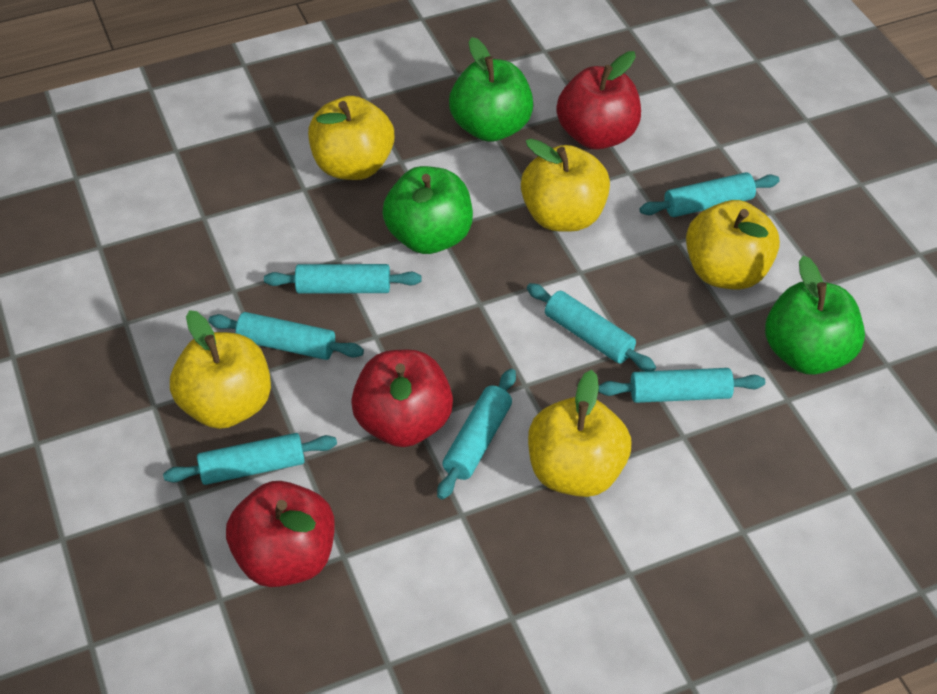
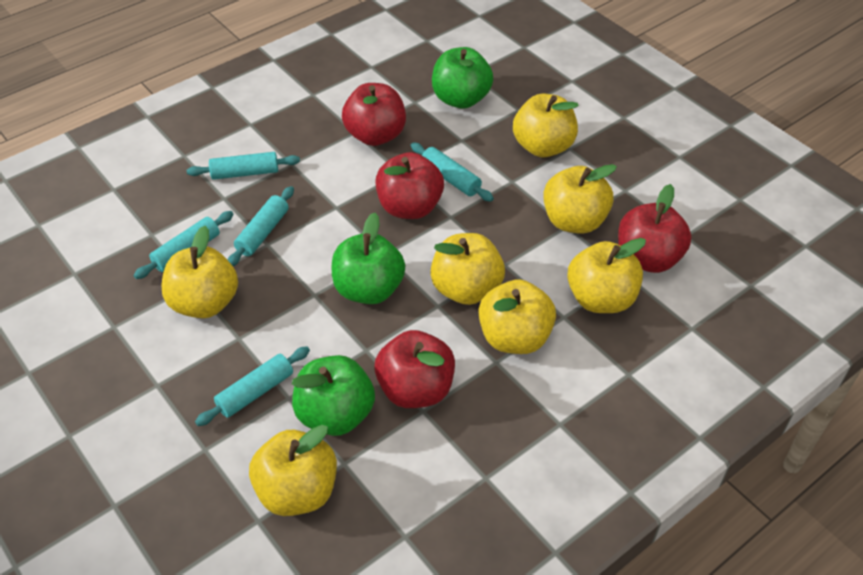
red apple: [226,481,335,587] [351,350,453,447] [556,51,641,149] = 3 -> [342,83,406,146] [374,330,455,408] [375,152,444,219] [618,184,691,273] = 4
turquoise rolling pin: [163,433,337,485] [208,312,364,360] [264,264,421,294] [437,369,516,500] [527,283,656,371] [598,368,765,403] [640,172,780,217] = 7 -> [133,211,234,279] [187,152,300,180] [195,346,310,426] [228,186,294,266] [411,143,494,202] = 5
yellow apple: [170,310,271,429] [308,96,394,180] [521,139,610,232] [528,370,631,497] [686,200,780,290] = 5 -> [162,226,238,318] [249,425,337,516] [430,233,505,305] [479,279,556,354] [513,94,579,157] [543,164,617,234] [567,238,646,313] = 7

